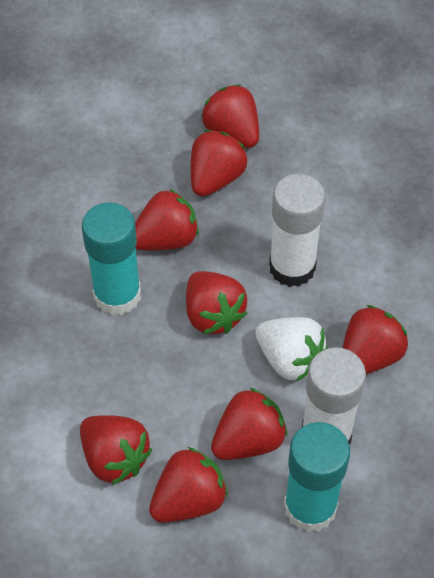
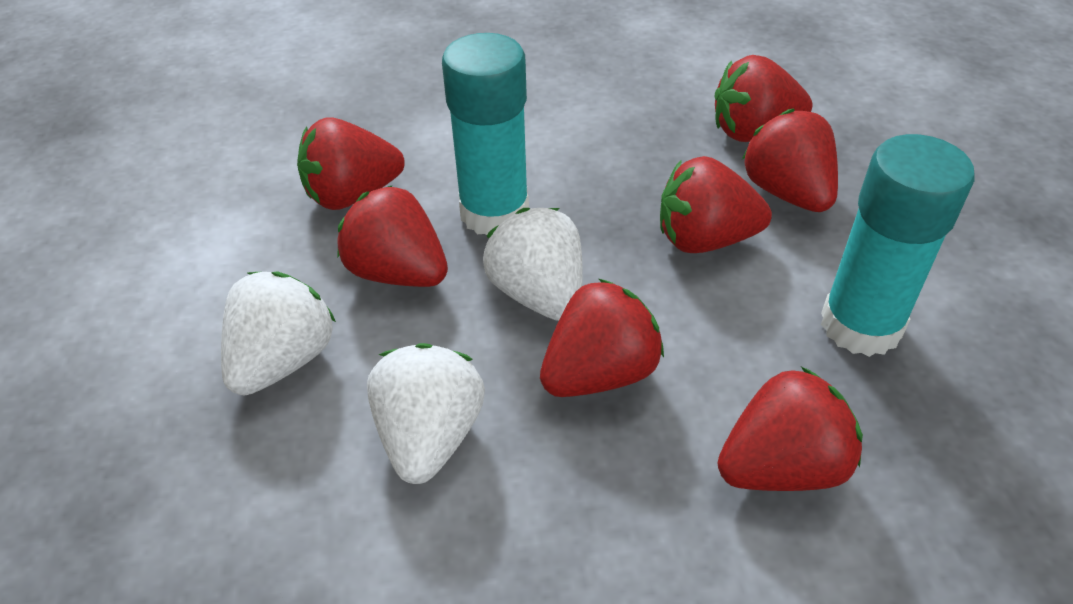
red strawberry: [80,415,152,485] [135,189,199,251] [149,447,228,523] [186,271,248,334] [191,130,247,197] [201,84,259,148] [211,387,287,460] [343,305,408,374] = 8 -> [297,117,405,210] [337,185,448,287] [540,279,664,397] [660,156,772,253] [715,55,813,142] [718,367,863,491] [742,109,838,212] = 7
white glue stick: [269,174,325,287] [302,347,366,445] = 2 -> none = 0
white strawberry: [255,317,328,382] = 1 -> [221,271,336,396] [367,343,485,484] [483,208,583,321] = 3

